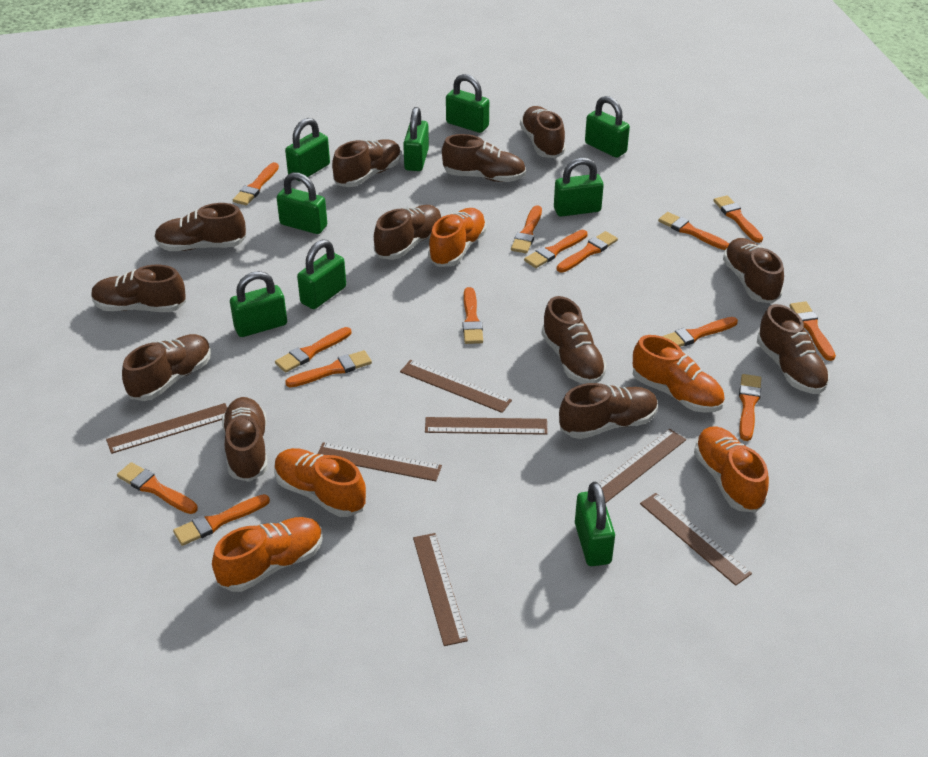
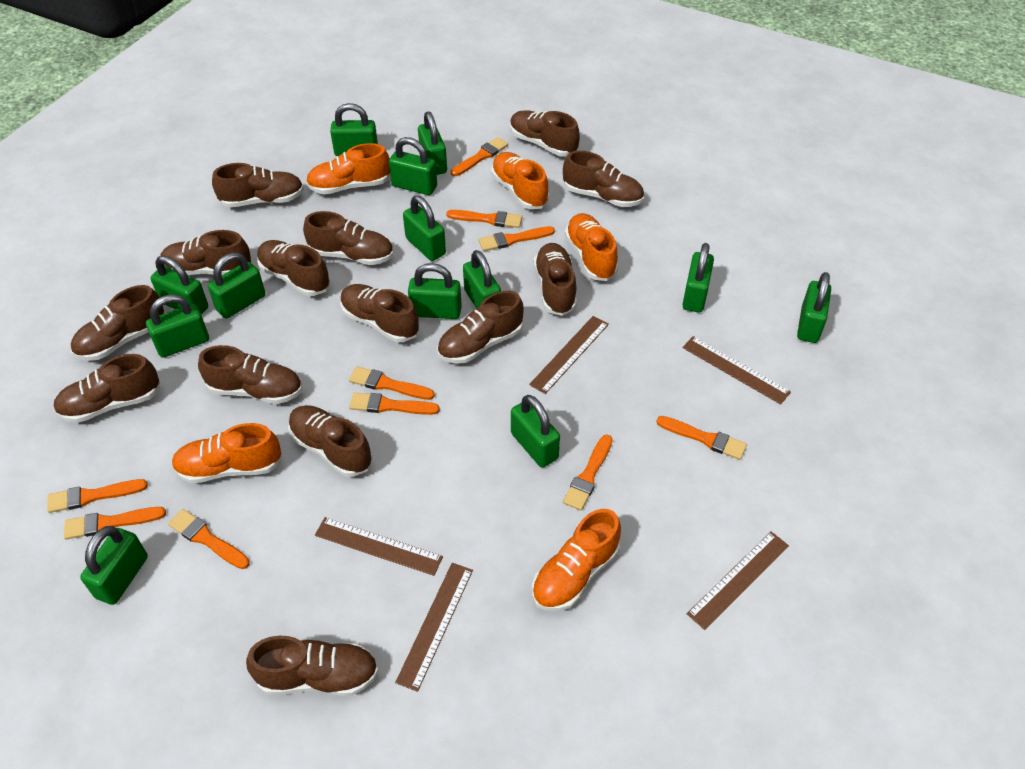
brown ruler: [106,403,227,454] [317,442,442,481] [400,360,512,413] [413,533,468,646] [425,417,548,435] [599,429,686,503] [640,493,752,586] = 7 -> [315,517,443,576] [395,563,473,692] [529,316,609,394] [682,336,791,405] [687,532,789,630] = 5
brown shoe: [91,265,186,312] [122,334,211,401] [154,203,246,251] [222,397,268,482] [332,139,401,187] [374,205,442,260] [442,134,526,182] [520,106,566,158] [541,296,607,384] [559,383,658,439] [723,238,784,303] [757,304,830,394] = 12 -> [53,354,160,423] [71,285,164,361] [160,230,251,275] [198,345,302,404] [212,163,304,207] [246,636,379,696] [257,240,330,296] [288,405,373,477] [303,211,394,265] [340,284,419,342] [437,291,524,364] [510,110,580,157] [534,243,577,316] [563,151,644,207] = 14
green padlock: [230,271,287,337] [277,172,327,234] [285,118,330,181] [297,239,346,309] [403,107,429,171] [446,74,489,133] [554,158,604,217] [575,482,615,566] [585,96,630,158] = 9 -> [80,526,148,605] [146,294,209,357] [151,256,208,314] [208,253,265,318] [330,103,378,156] [389,137,437,195] [403,195,446,261] [408,263,462,319] [418,111,447,175] [463,250,501,308] [511,395,560,467] [682,243,714,313] [797,272,831,343] = 13
orange brush: [117,462,198,514] [173,494,270,546] [233,162,279,205] [275,327,351,373] [285,350,372,387] [463,287,483,344] [511,205,542,253] [524,230,588,268] [557,231,618,273] [658,212,729,250] [662,317,738,347] [714,195,763,243] [739,374,761,441] [789,301,836,361] = 14 -> [47,479,148,513] [64,507,166,539] [168,509,250,569] [349,366,435,400] [349,393,440,415] [446,210,522,228] [451,137,508,176] [478,226,555,251] [563,435,613,511] [656,416,747,460] = 10

